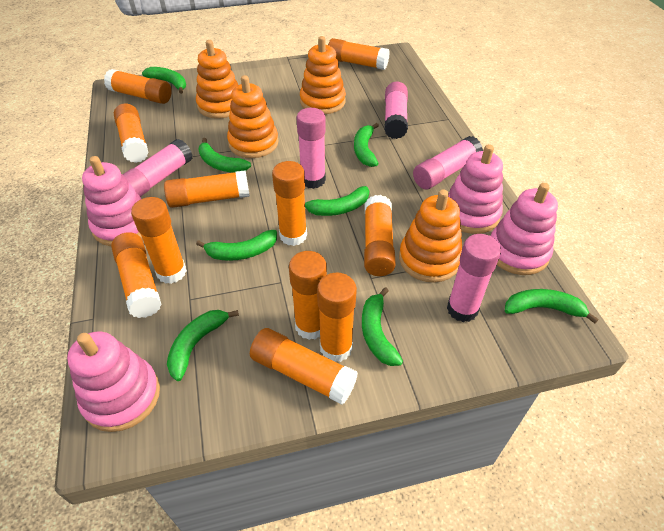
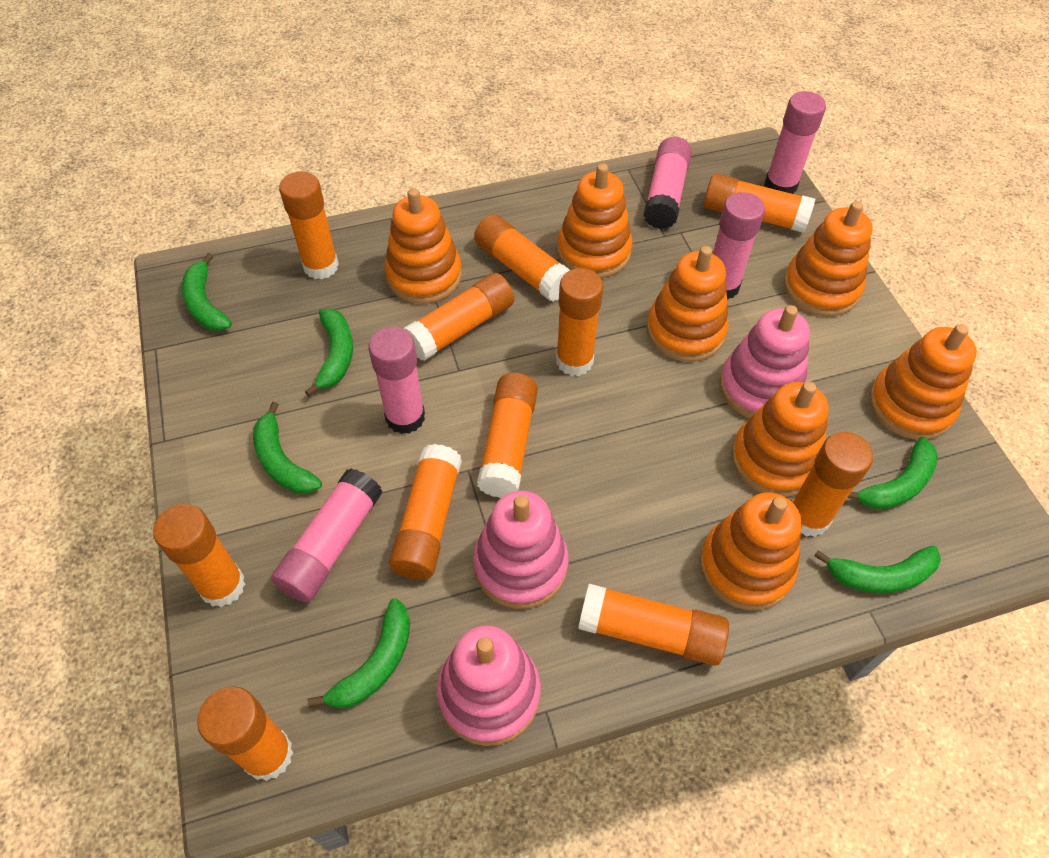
green banana: [142,67,186,94] [167,310,239,381] [196,230,277,261] [198,138,251,173] [305,186,369,216] [354,123,379,167] [362,287,403,366] [505,289,599,323] = 8 -> [182,253,232,331] [253,402,322,494] [305,309,353,396] [307,598,410,708] [814,545,941,593] [848,437,938,510] = 6
orange stacking toy: [196,40,238,119] [227,75,278,158] [300,36,346,114] [399,189,462,283] = 4 -> [385,188,462,304] [557,163,633,278] [647,246,729,362] [699,492,802,610] [731,382,829,497] [784,201,873,316] [869,324,977,440] = 7
pink stacking toy: [67,331,160,432] [82,156,142,246] [448,144,503,234] [491,183,558,275] = 4 -> [437,626,541,746] [473,491,569,609] [720,305,810,418] = 3

